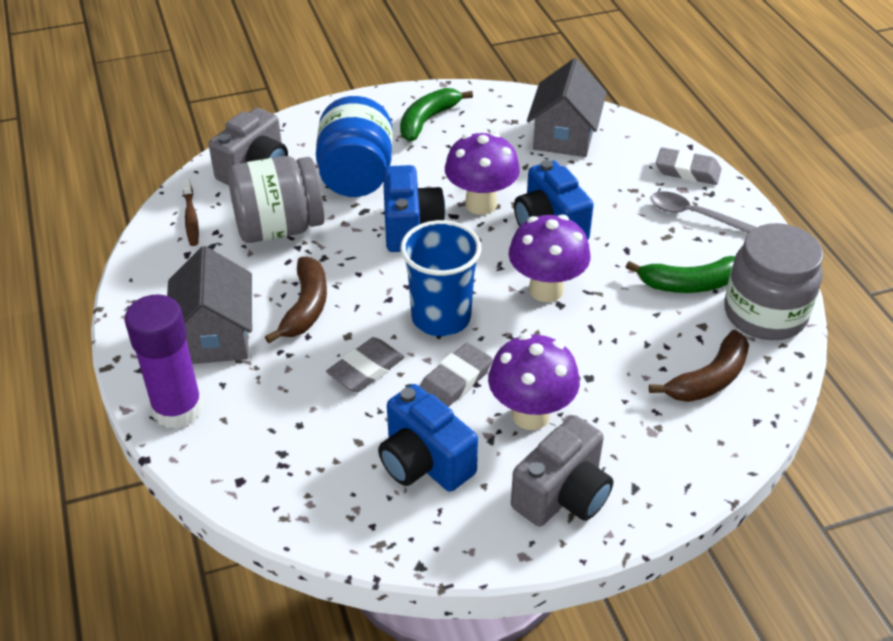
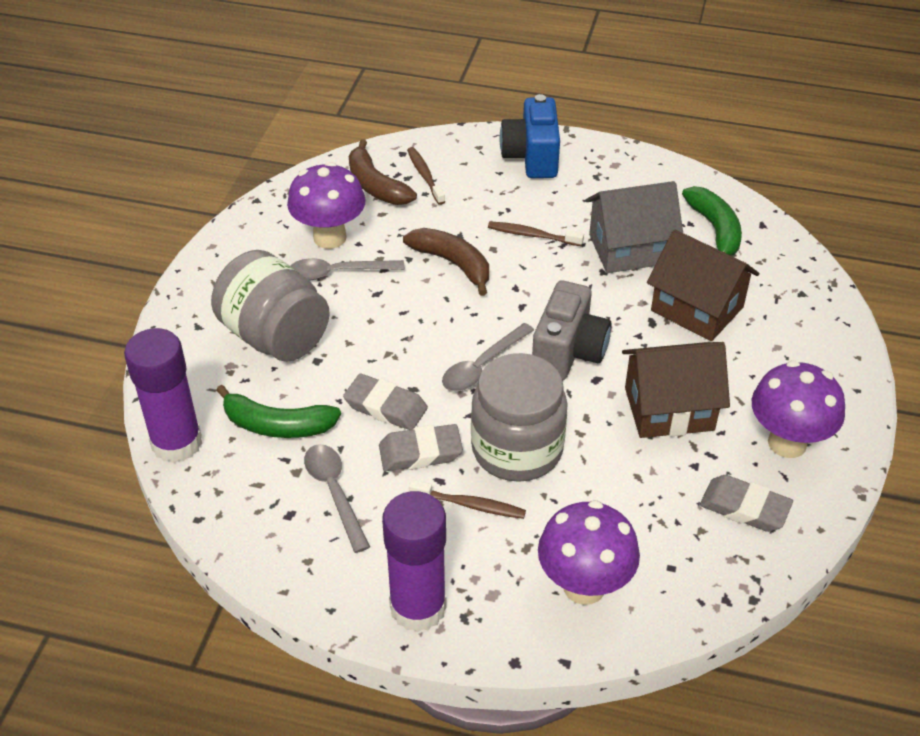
blue camera: [378,384,478,492] [383,165,445,252] [514,160,594,240] = 3 -> [500,94,560,178] = 1
blue cup: [401,220,481,336] = 1 -> none = 0
blue jar: [316,96,393,197] = 1 -> none = 0
brown house: none = 0 -> [622,342,730,438] [647,230,759,341] = 2
brown toothbrush: [182,178,199,246] = 1 -> [407,147,445,205] [409,480,526,519] [488,222,584,246] = 3
grey camera: [209,108,288,185] [511,415,613,526] = 2 -> [532,280,612,380] = 1
grey house: [167,246,252,364] [527,58,607,157] = 2 -> [586,181,683,273] = 1
grey spoon: [650,191,757,233] = 1 -> [291,258,405,280] [304,444,370,553] [442,323,534,391] = 3
purple glue stick: [124,294,203,429] = 1 -> [124,328,202,463] [382,491,447,632] = 2

